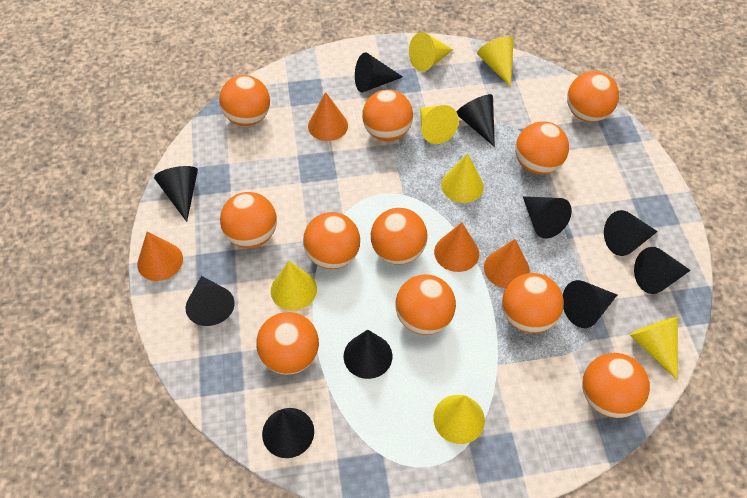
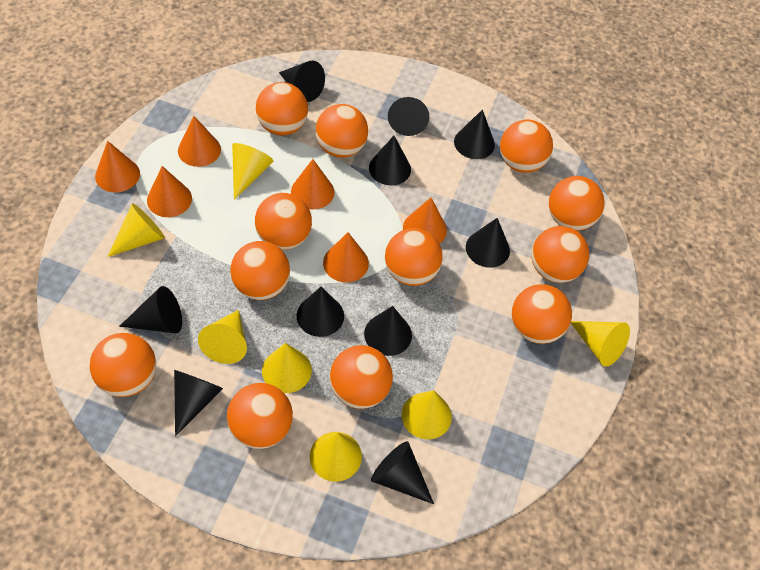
orange ball: [219,75,270,126] [220,192,277,248] [256,312,319,375] [303,212,360,269] [362,89,413,141] [371,208,427,265] [395,274,456,335] [502,273,564,333] [515,121,569,174] [567,71,619,122] [582,353,650,418] = 11 -> [90,333,156,397] [227,383,293,449] [230,241,290,300] [255,193,312,250] [256,82,308,135] [315,104,368,158] [330,345,393,409] [385,228,443,286] [500,120,553,173] [512,284,572,344] [531,226,589,283] [549,176,604,231] = 12
orange cone: [137,231,183,281] [308,92,348,141] [434,222,479,272] [484,239,530,289] = 4 -> [95,141,140,192] [147,166,192,217] [178,116,221,167] [291,159,334,209] [323,232,369,282] [403,197,447,244] = 6

